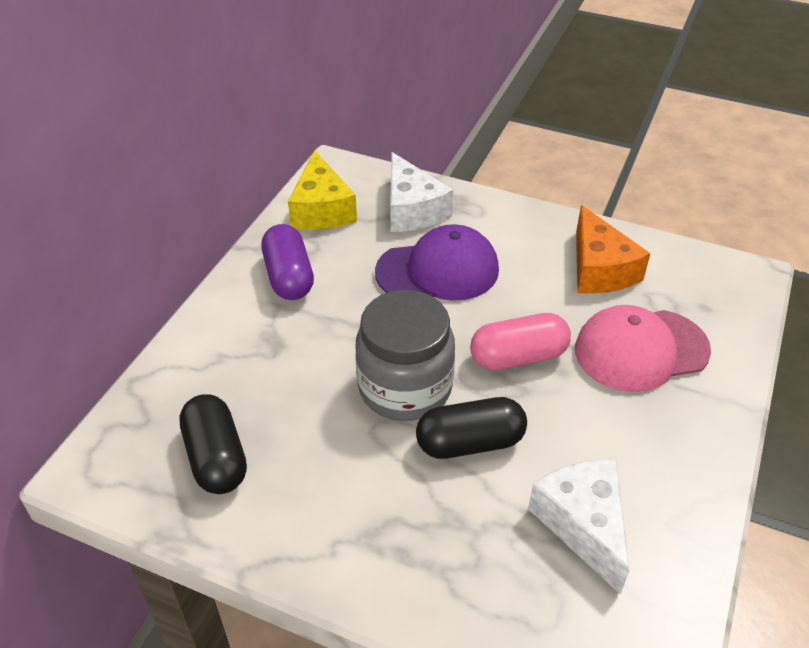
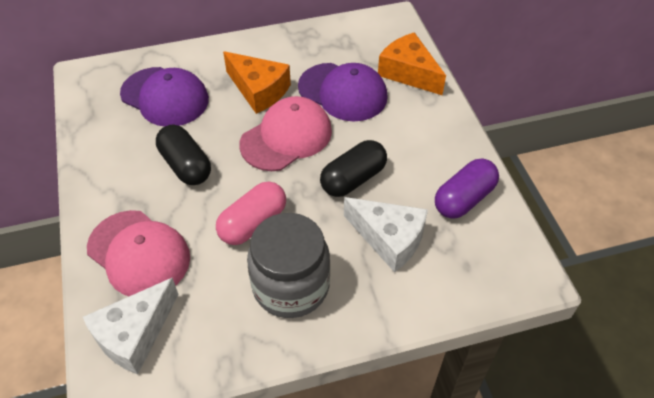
orange cheese: [576,205,651,294] = 1 -> [223,51,291,114] [378,32,446,95] = 2
pink cap: [575,305,711,392] = 1 -> [87,210,190,296] [239,96,332,171] = 2
purple cap: [375,224,499,301] = 1 -> [120,67,209,126] [298,63,388,121] = 2
yellow cheese: [288,150,357,229] = 1 -> none = 0

